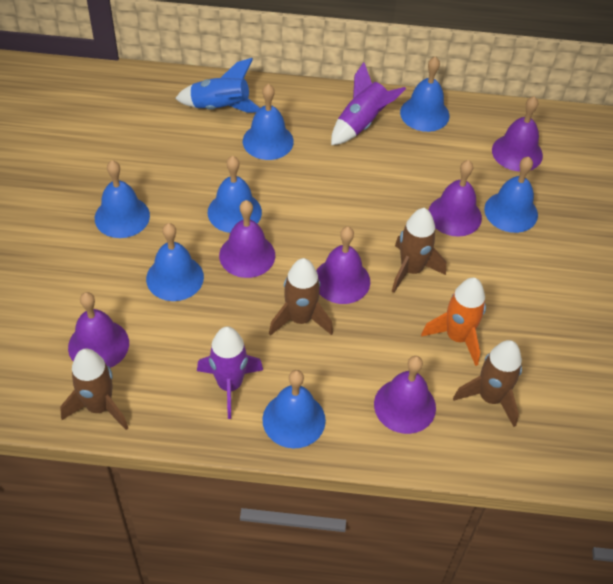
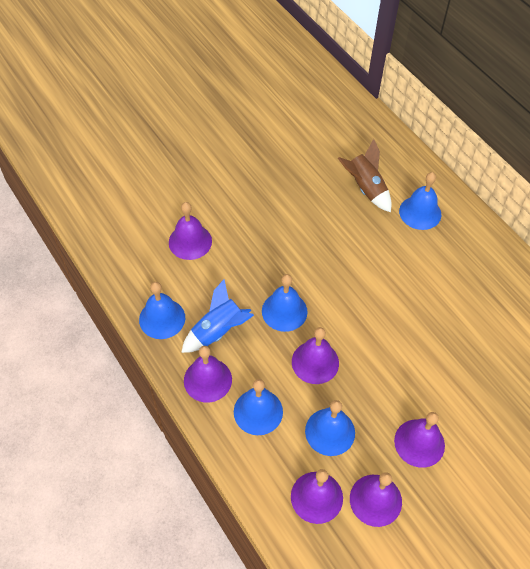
blue bell: [95,160,150,238] [146,223,204,301] [208,156,262,233] [243,84,294,160] [262,370,326,448] [400,57,450,132] [484,157,538,233] = 7 -> [139,282,185,339] [234,379,283,435] [262,274,308,332] [305,400,355,456] [399,172,441,230] = 5
brown rocket: [60,348,128,430] [269,258,333,336] [391,208,446,293] [453,340,522,427] = 4 -> [338,139,392,212] = 1
orange rocket: [421,277,486,366] = 1 -> none = 0
purple rocket: [197,326,263,419] [331,62,406,145] = 2 -> none = 0

